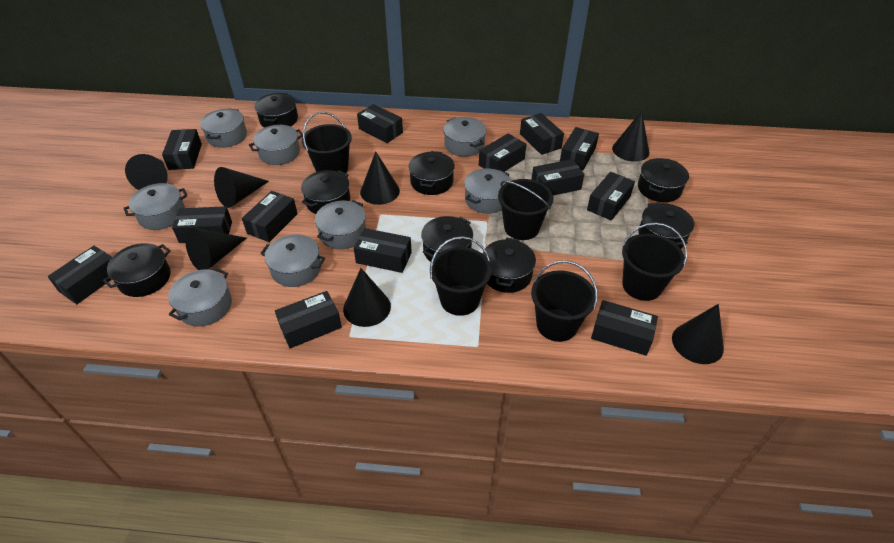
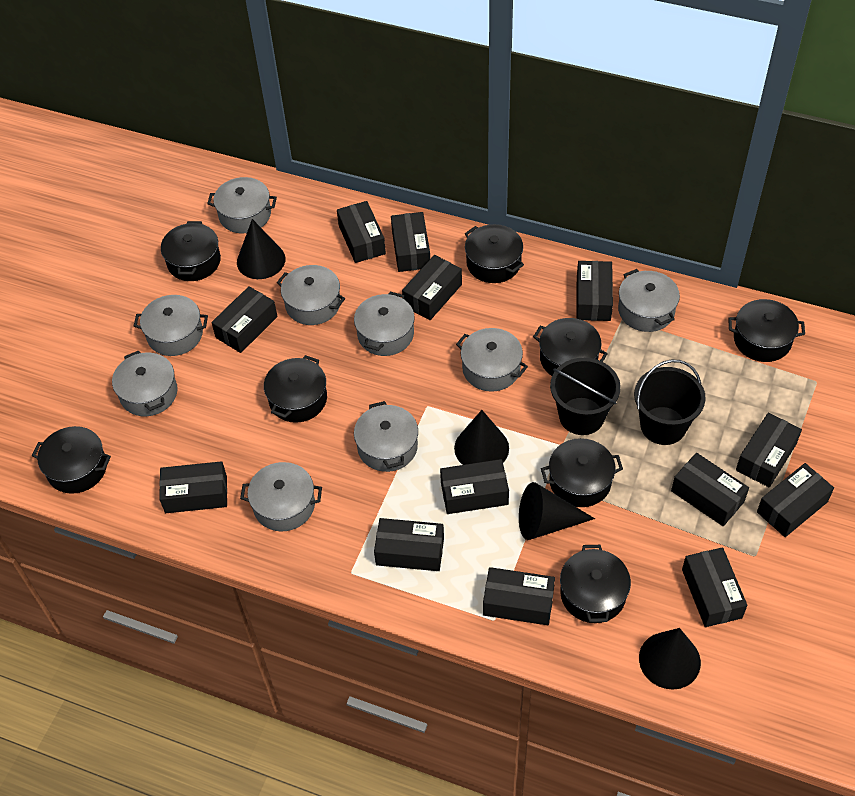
black bucket: [302,112,352,173] [430,236,492,316] [498,179,553,240] [531,261,598,342] [622,223,687,301] = 5 -> [550,358,621,435] [634,359,706,445] = 2
black cone: [125,154,168,190] [185,228,247,270] [214,167,269,208] [343,268,391,327] [360,151,400,205] [612,111,649,162] [672,304,724,364] = 7 -> [237,219,285,279] [454,410,509,465] [519,482,595,540] [639,628,701,689] = 4
grey pot: [124,183,187,230] [168,268,232,326] [200,109,247,148] [249,125,303,165] [260,234,325,287] [315,200,366,249] [443,117,486,157] [464,168,511,214] = 8 -> [112,350,178,416] [134,295,208,356] [207,177,277,233] [240,462,322,532] [277,265,345,325] [354,292,415,356] [354,401,418,472] [456,328,528,392] [618,269,680,332] = 9

